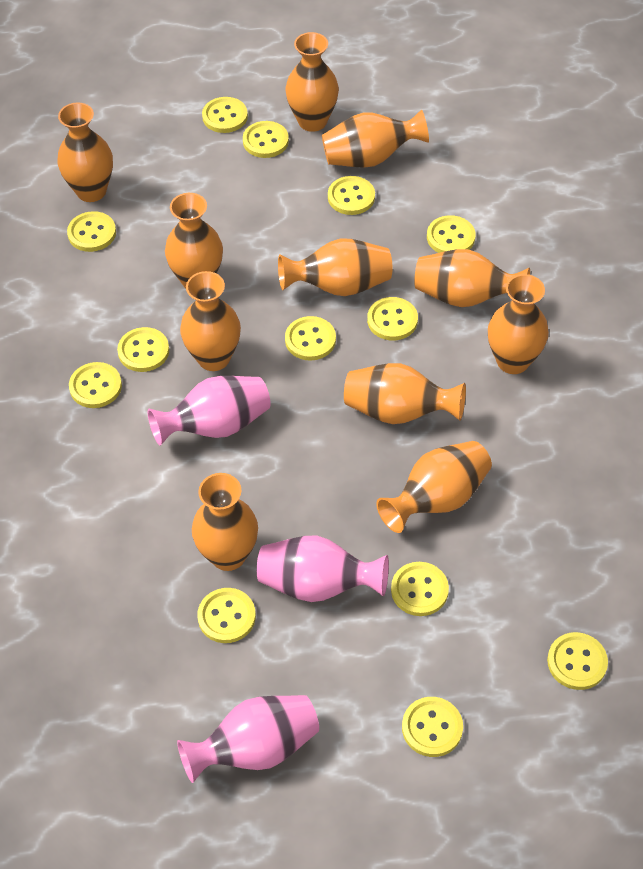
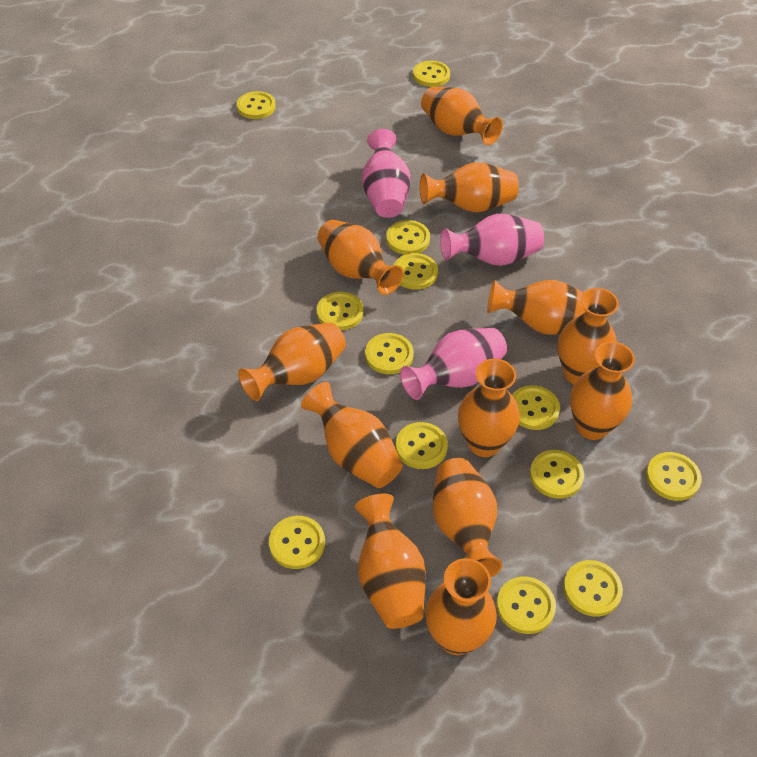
orange vase: [57,102,113,202] [165,193,223,289] [180,271,241,371] [192,473,258,571] [278,238,392,296] [286,32,339,132] [322,110,429,168] [344,363,466,424] [376,441,492,533] [414,249,530,307] [488,274,549,374] = 11 -> [238,322,346,401] [301,382,403,488] [318,220,404,295] [355,494,426,629] [420,162,519,213] [421,87,503,145] [425,558,497,655] [432,458,502,577] [458,359,520,457] [487,280,586,335] [558,288,619,384] [570,342,635,440] = 12

